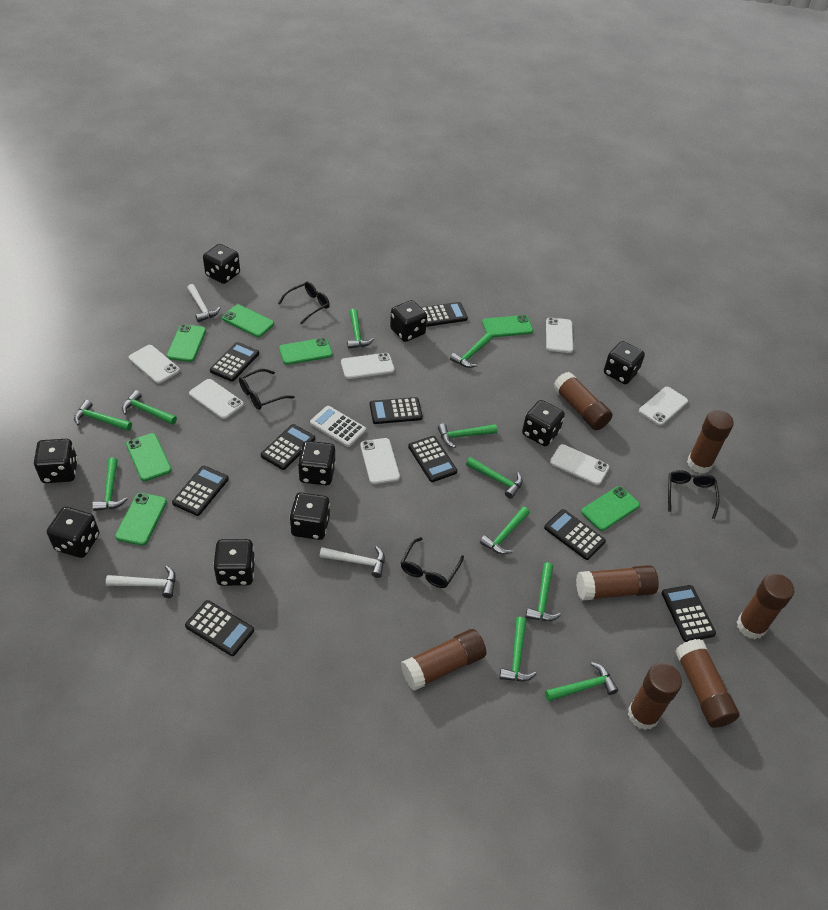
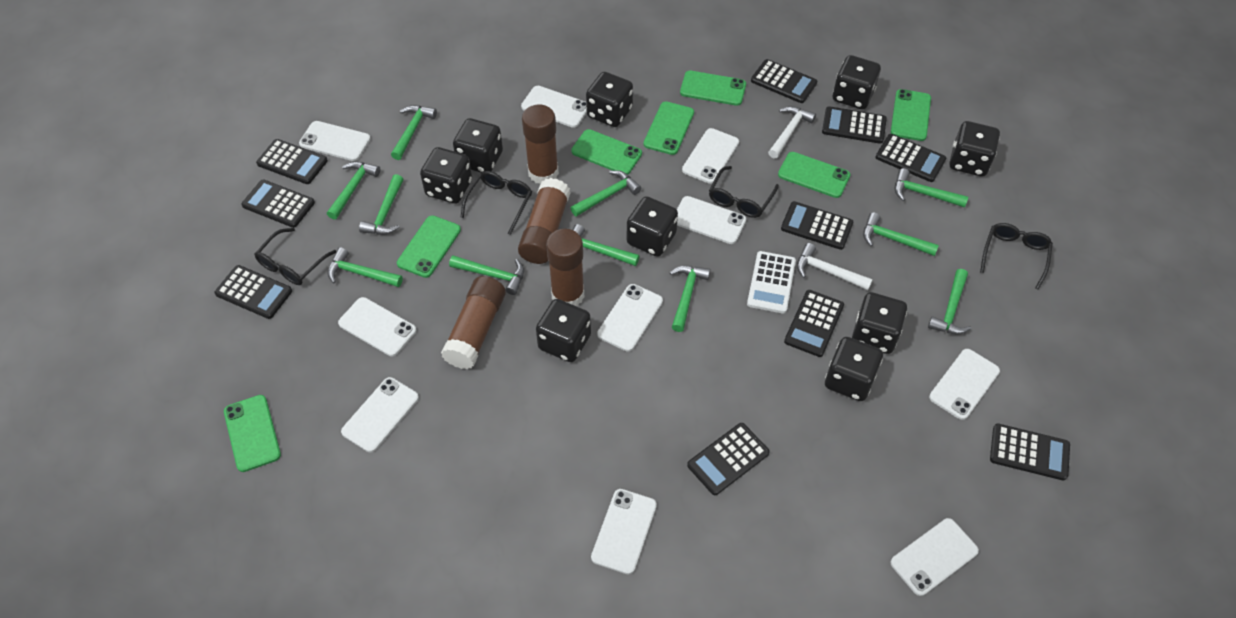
black calculator: [172,466,229,516] [185,600,254,656] [210,342,259,382] [261,424,315,470] [370,397,423,424] [408,436,457,482] [421,302,468,327] [544,509,606,560] [661,585,716,642] = 9 -> [215,265,292,319] [241,179,315,228] [256,139,328,184] [687,423,770,495] [751,59,817,103] [781,201,854,250] [784,290,844,357] [822,106,887,144] [876,134,946,182] [990,423,1070,481] = 10
brown glue stick: [401,629,486,691] [553,372,612,430] [576,565,659,601] [628,663,682,730] [675,639,740,728] [687,410,734,474] [737,573,794,639] = 7 -> [441,276,506,369] [518,178,571,264] [522,104,559,184] [546,229,584,306] = 4
white hammer: [106,566,176,598] [187,284,220,322] [320,546,385,578] = 3 -> [768,106,816,158] [797,243,873,290] = 2
white phone: [129,345,180,384] [189,379,244,419] [341,353,394,379] [361,438,400,484] [546,317,573,353] [550,444,609,485] [639,387,688,426] = 7 -> [299,121,371,161] [338,297,416,356] [341,377,419,452] [521,86,587,128] [591,489,657,575] [597,284,663,352] [677,196,746,244] [682,128,739,184] [891,518,979,596] [929,349,1000,420] = 10

